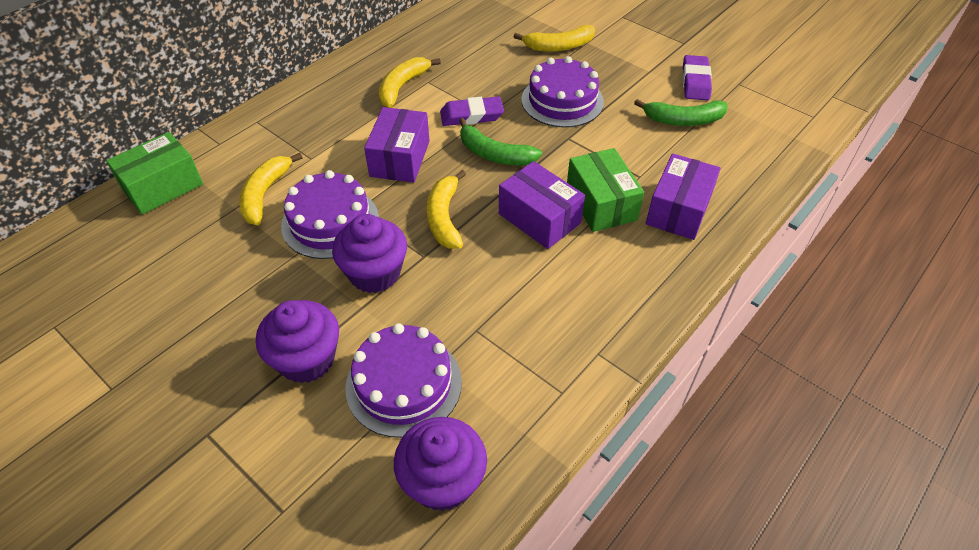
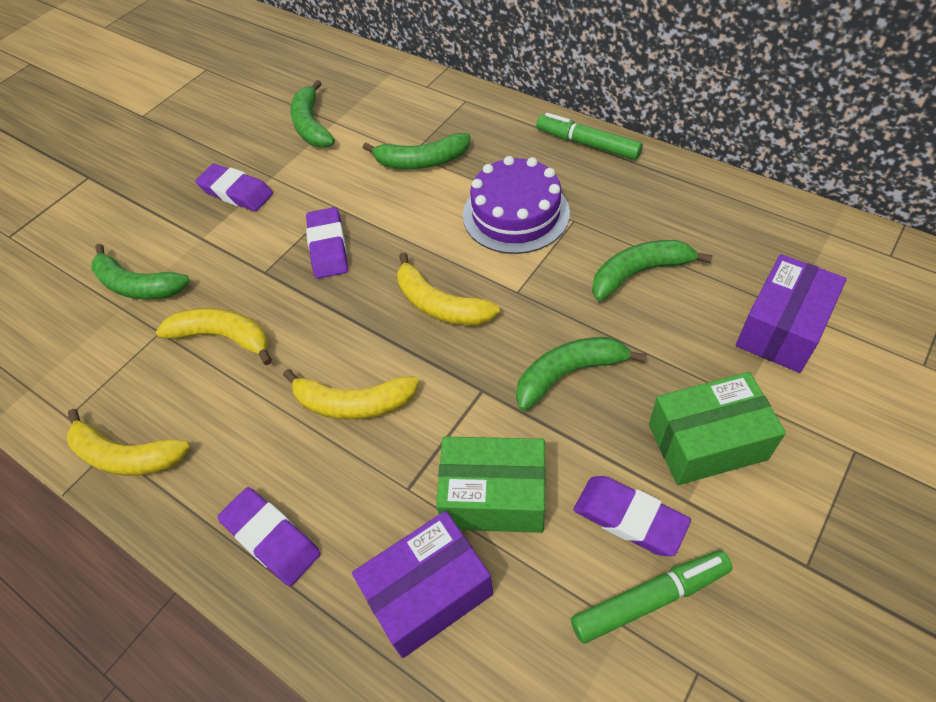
green banana: [459,118,542,165] [634,99,728,126] = 2 -> [91,244,190,300] [291,80,335,147] [363,133,471,169] [516,337,647,411] [592,240,713,301] = 5
green marker: none = 0 -> [536,113,643,160] [571,550,733,644] = 2
purple box: [364,107,430,183] [499,161,585,249] [646,154,721,240] = 3 -> [352,511,493,658] [736,254,847,373] = 2
purple cake: [281,170,379,259] [346,323,462,438] [521,56,604,127] = 3 -> [463,156,570,254] = 1
purple cupcake: [256,300,339,383] [332,214,407,293] [394,417,487,511] = 3 -> none = 0
purple eraser: [440,96,504,126] [683,55,712,100] = 2 -> [195,164,273,211] [217,487,320,586] [306,207,348,279] [574,476,691,556] = 4

